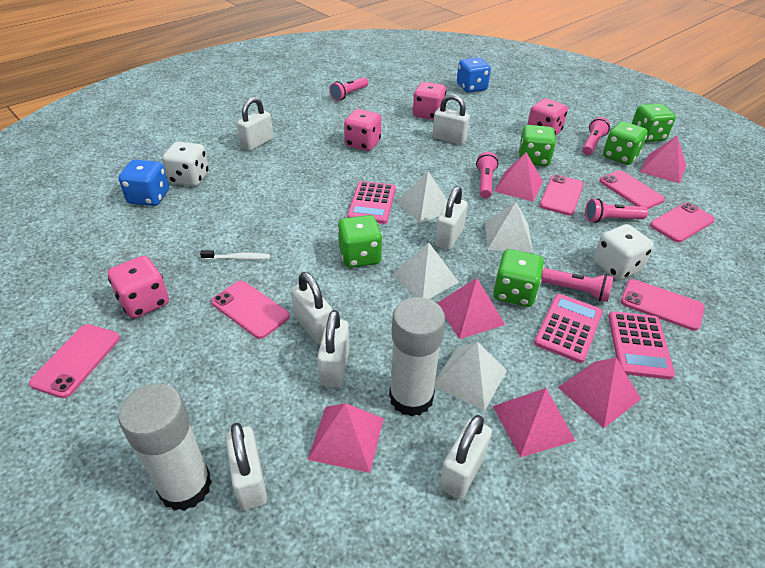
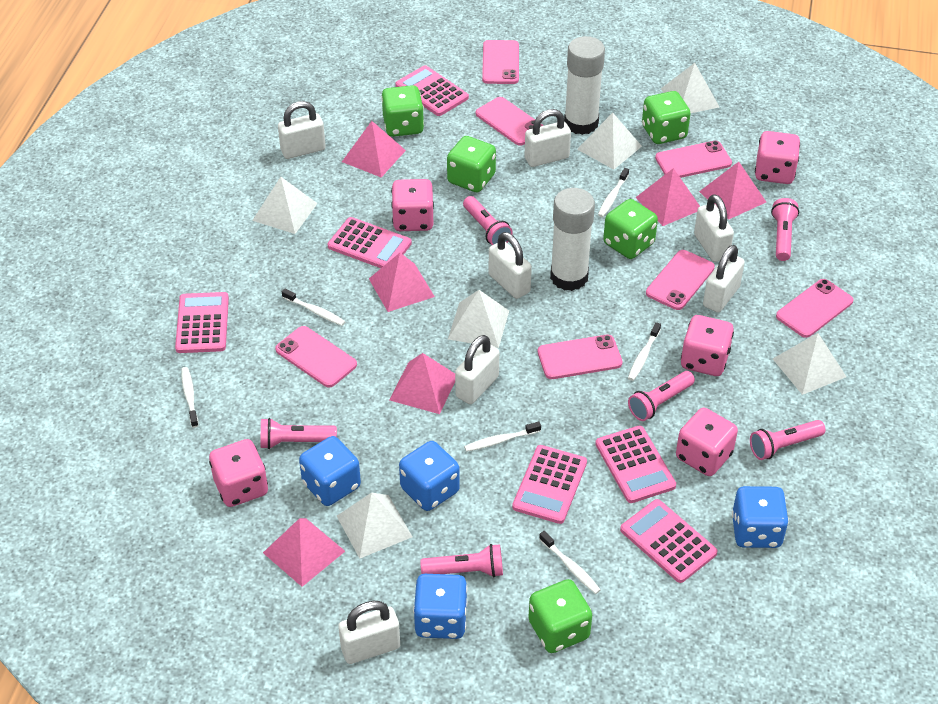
blue dice: [118,160,169,206] [457,57,491,93] = 2 -> [299,436,361,506] [399,441,460,511] [413,574,468,639] [732,486,789,548] = 4
pink calculator: [347,181,396,224] [534,294,603,363] [608,311,675,380] = 3 -> [175,292,229,353] [328,217,412,268] [395,65,469,116] [512,445,587,524] [595,426,676,503] [620,499,718,583] = 6
pink dice: [108,256,169,318] [344,109,381,151] [413,82,446,120] [527,98,568,136] = 4 -> [209,439,268,507] [391,179,434,231] [676,408,738,476] [681,315,734,376] [755,131,800,184] = 5
pink flashlight: [329,77,368,101] [476,152,498,198] [541,268,614,302] [582,117,610,155] [585,198,648,223] = 5 -> [261,418,337,449] [420,544,503,577] [463,196,513,245] [628,371,695,421] [750,420,826,460] [771,198,799,261] = 6
pink phone: [29,324,120,398] [211,281,290,339] [540,174,584,215] [599,170,665,209] [621,279,705,331] [650,203,715,242] = 6 -> [275,326,357,388] [476,97,544,146] [482,40,519,84] [538,335,622,379] [646,250,715,310] [655,141,732,178] [776,279,853,338] = 7
white dice: [162,141,209,186] [593,224,654,280] = 2 -> none = 0
white pyramid: [392,243,459,299] [396,171,448,223] [434,342,507,411] [485,202,533,253] = 4 -> [252,177,318,234] [337,493,412,559] [448,290,509,348] [577,113,642,169] [661,63,719,113] [773,333,847,395] = 6
white toothbrush: [200,250,270,260] = 1 -> [181,367,199,428] [282,289,346,326] [464,421,541,452] [539,531,601,594] [598,168,629,217] [628,322,661,381] = 6

